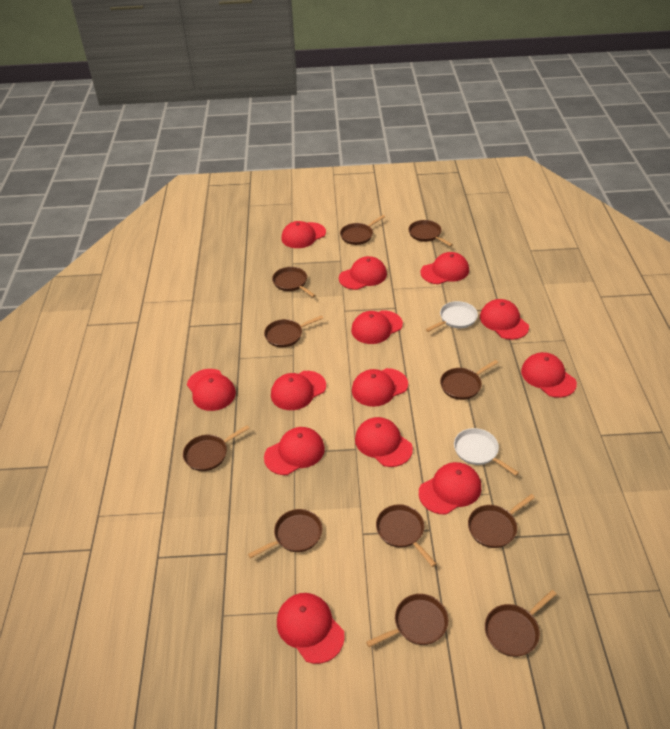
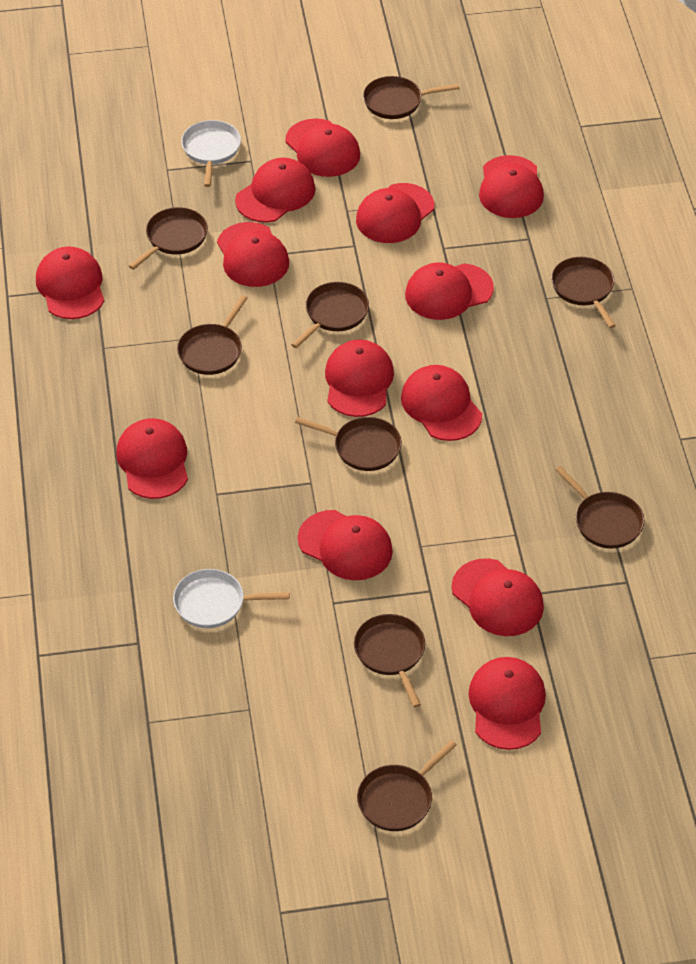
brown pan: [183,425,250,471] [248,509,322,559] [264,315,323,347] [272,267,315,297] [340,215,385,245] [366,594,448,647] [376,504,437,567] [408,220,453,246] [440,360,498,400] [468,494,535,548] [485,590,557,657] = 11 -> [129,207,208,270] [177,295,248,375] [291,282,369,348] [295,417,402,471] [354,614,425,708] [357,740,457,831] [363,76,459,119] [551,257,616,328] [555,466,644,549] = 9

